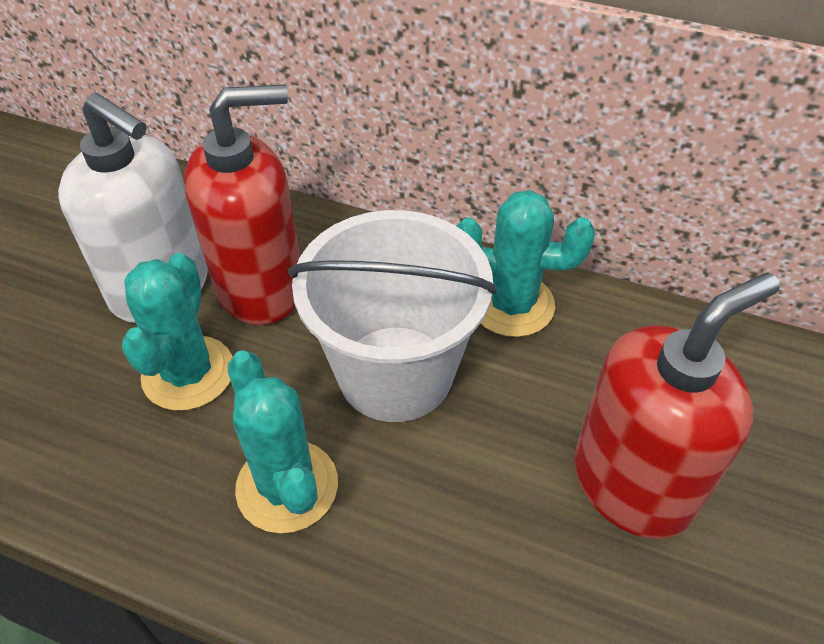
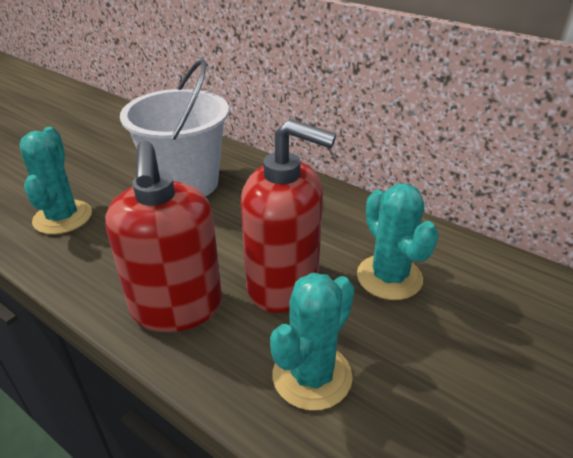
white soap dispenser: [58,93,208,323] = 1 -> none = 0

